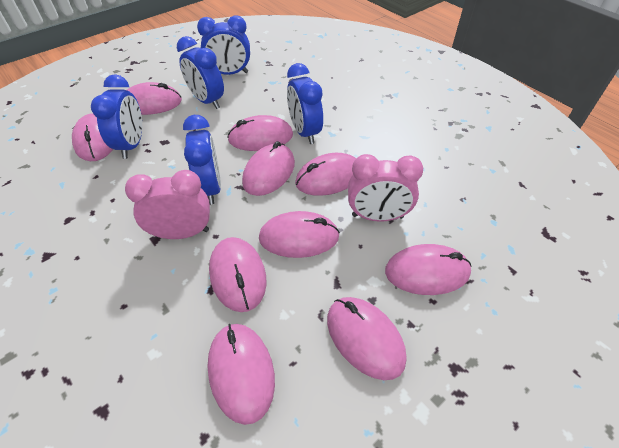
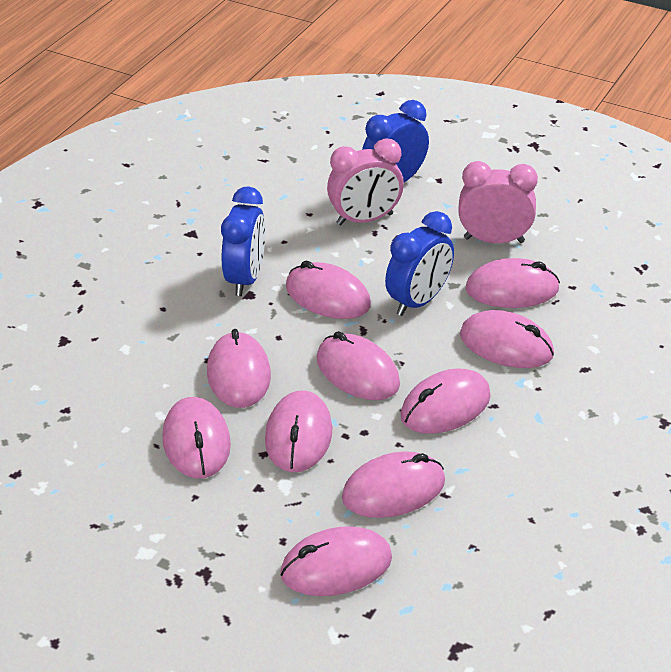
blue clock: [91,74,142,159] [177,36,224,109] [183,115,221,205] [197,15,250,75] [287,63,323,144] = 5 -> [221,186,266,296] [362,100,429,182] [385,211,454,316] = 3

